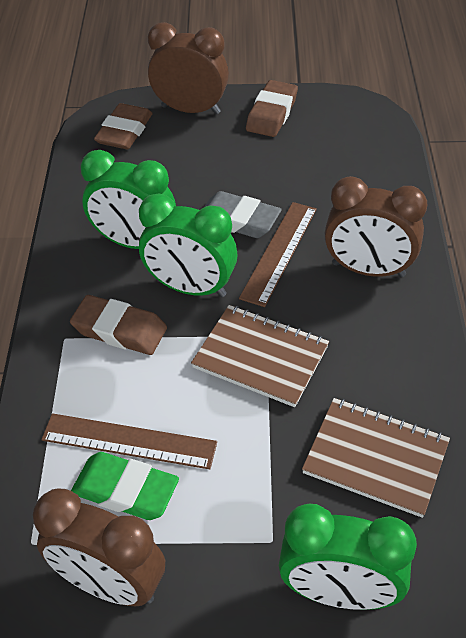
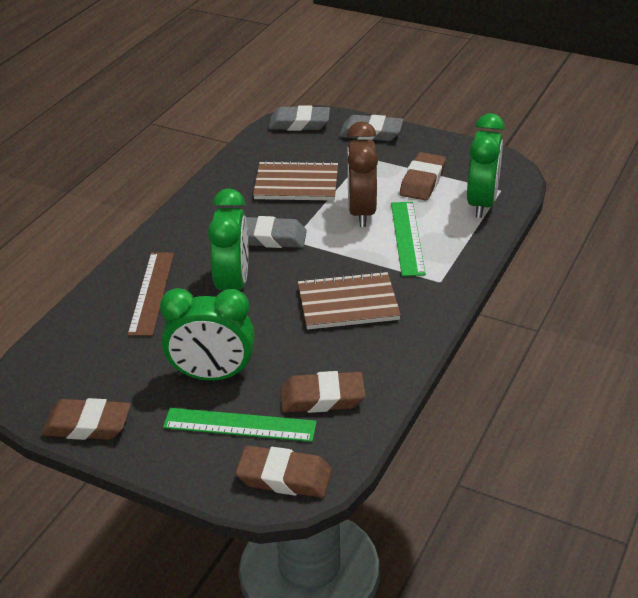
brown clock: [33,489,165,606] [148,22,229,114] [325,176,427,277] = 3 -> [347,121,378,227] = 1
brown eraser: [70,295,167,355] [94,103,153,149] [246,80,298,137] = 3 -> [41,398,131,440] [236,445,332,498] [280,371,365,413] [400,152,446,201] = 4
brown ruler: [41,413,217,469] [239,202,317,307] = 2 -> [127,252,174,336] = 1
green eraser: [71,452,179,520] = 1 -> none = 0
green ruler: none = 0 -> [163,408,317,442] [391,202,426,276] = 2
grey eraser: [204,191,282,238] = 1 -> [246,216,307,248] [269,105,330,131] [339,115,403,141] = 3

